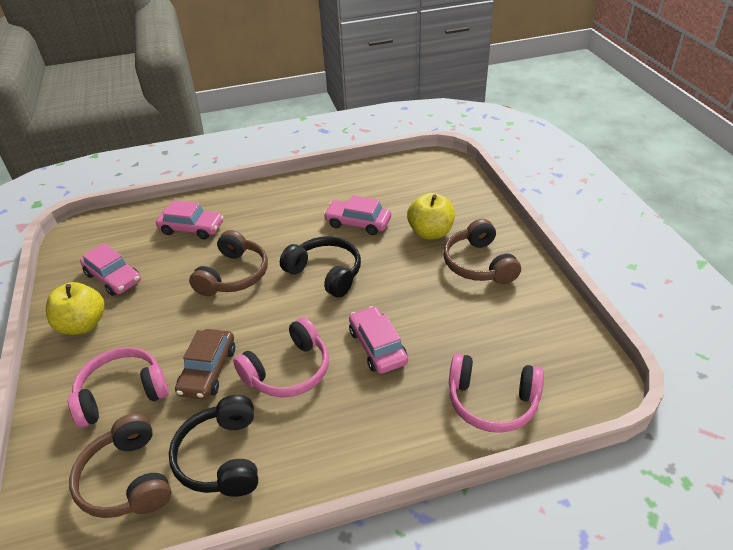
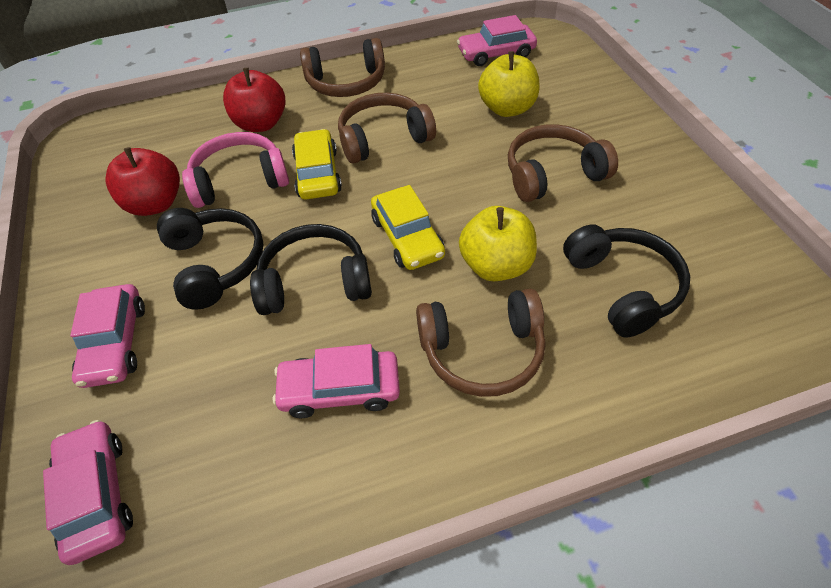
black headphones: [169,395,258,497] [280,236,361,297] = 2 -> [157,208,264,310] [250,224,372,315] [563,224,690,338] = 3
brown car: [175,329,235,399] = 1 -> none = 0
brown headphones: [69,413,171,518] [189,230,268,296] [443,219,521,284] = 3 -> [300,38,385,97] [338,93,436,163] [416,289,546,397] [508,124,618,202] = 4
pink headphones: [68,347,169,428] [233,317,329,397] [449,353,544,433] = 3 -> [182,132,289,208] = 1
red apple: none = 0 -> [105,147,180,216] [223,68,285,132] = 2
yellow car: none = 0 -> [292,129,342,199] [371,185,445,270] = 2

